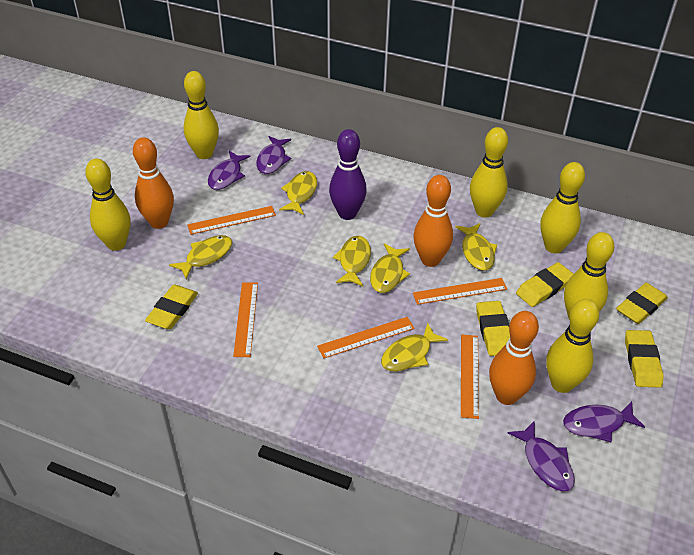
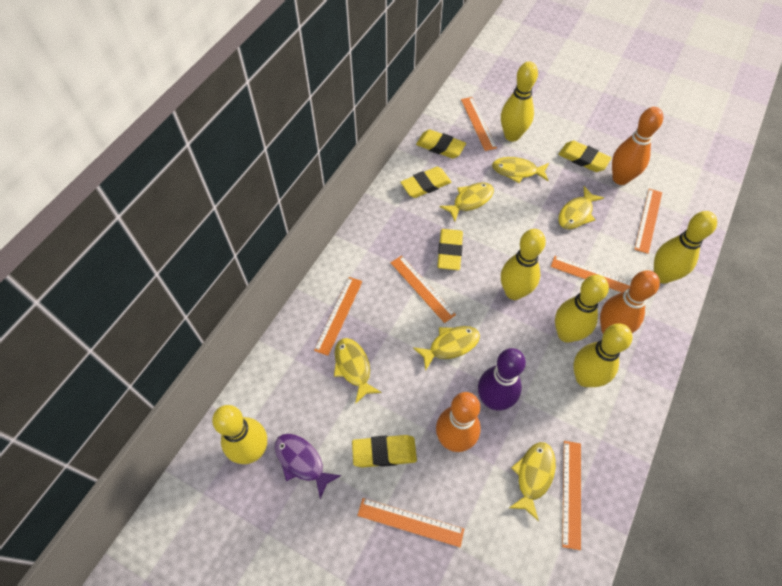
orange ruler: [187,206,276,235] [233,282,258,357] [317,317,415,358] [413,278,507,305] [461,335,479,419] = 5 -> [314,277,363,356] [357,498,464,547] [391,255,456,323] [461,97,497,151] [551,256,631,292] [562,441,581,550] [634,189,662,254] = 7
purple fish: [208,151,251,190] [256,136,291,174] [508,420,575,492] [563,401,645,442] = 4 -> [275,434,341,499] = 1

